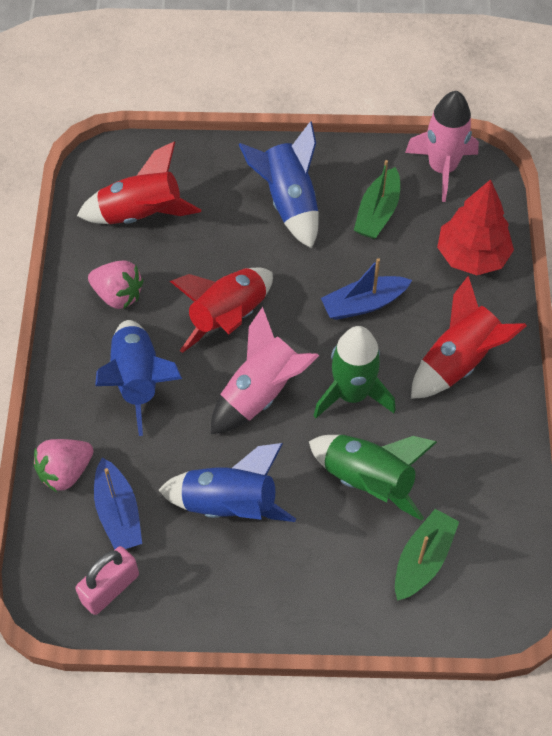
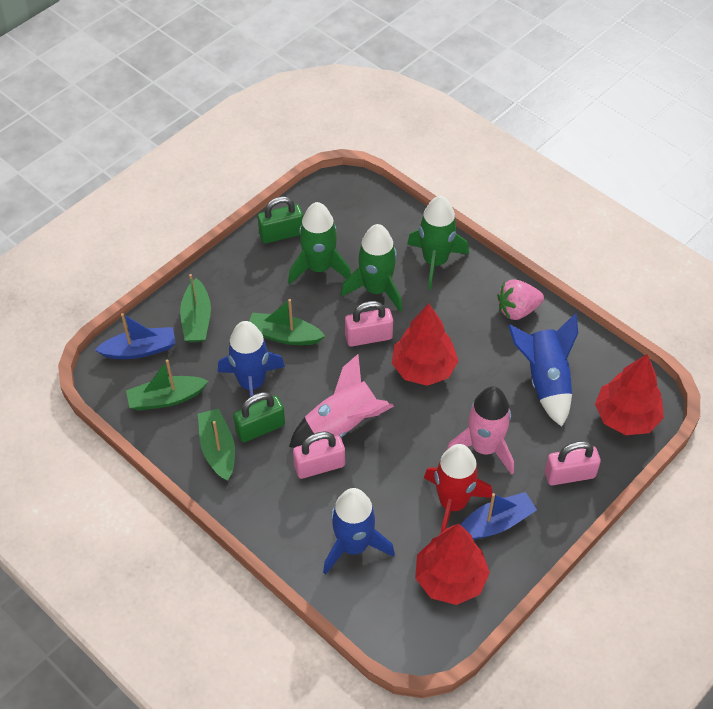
green boat: [354,160,400,239] [395,509,459,601] = 2 -> [126,359,209,410] [180,274,211,342] [198,409,235,481] [249,299,325,345] = 4
green padlock: none = 0 -> [233,392,285,442] [258,196,303,244] = 2
green rocket: [309,435,437,521] [314,326,396,418] = 2 -> [288,202,351,284] [341,224,402,312] [407,195,469,290] = 3
pink padlock: [75,546,139,615] = 1 -> [293,431,345,479] [345,301,393,347] [545,441,601,485] = 3
pink strawberry: [33,439,94,492] [88,260,144,309] = 2 -> [497,279,544,320] = 1
red rocket: [77,142,201,224] [170,267,273,353] [411,276,527,399] = 3 -> [424,444,492,533] = 1
red tree: [437,179,514,275] = 1 -> [392,304,458,386] [415,523,490,605] [595,354,664,435] = 3

